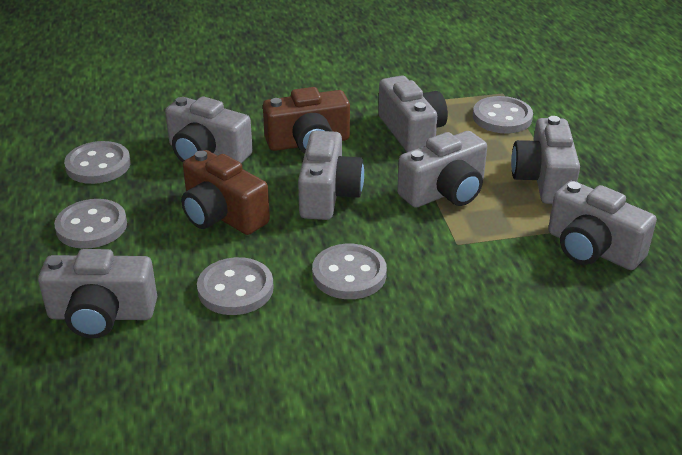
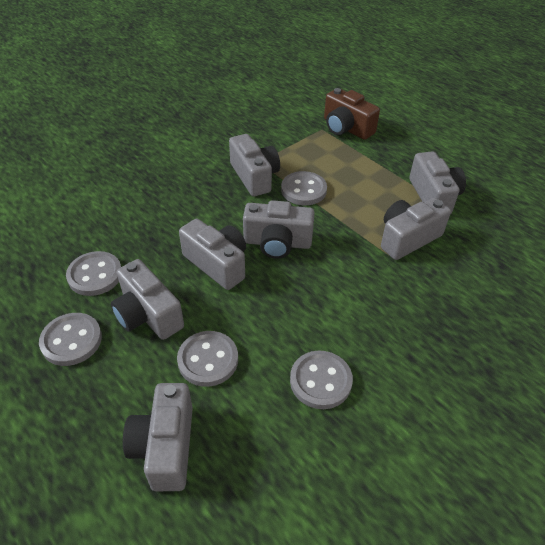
brown camera: [181,150,270,235] [263,87,350,154] = 2 -> [324,88,380,140] = 1

